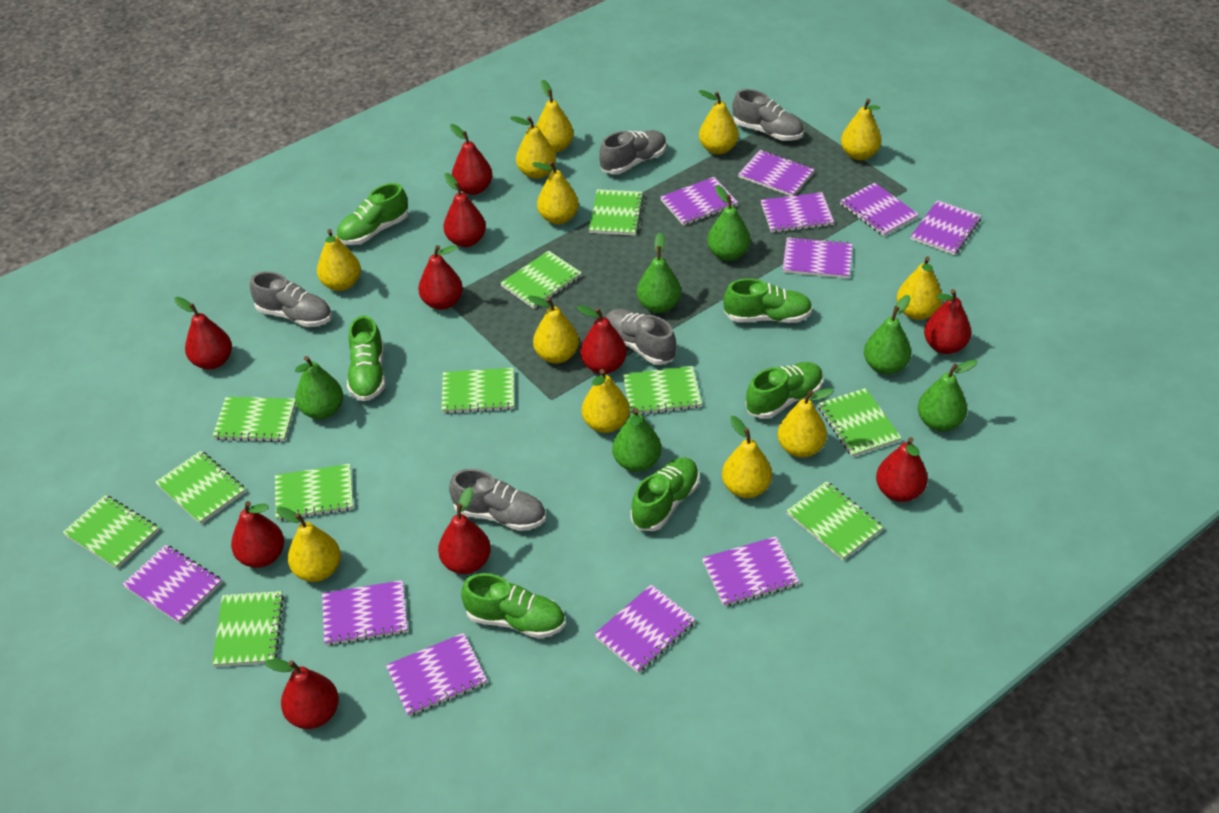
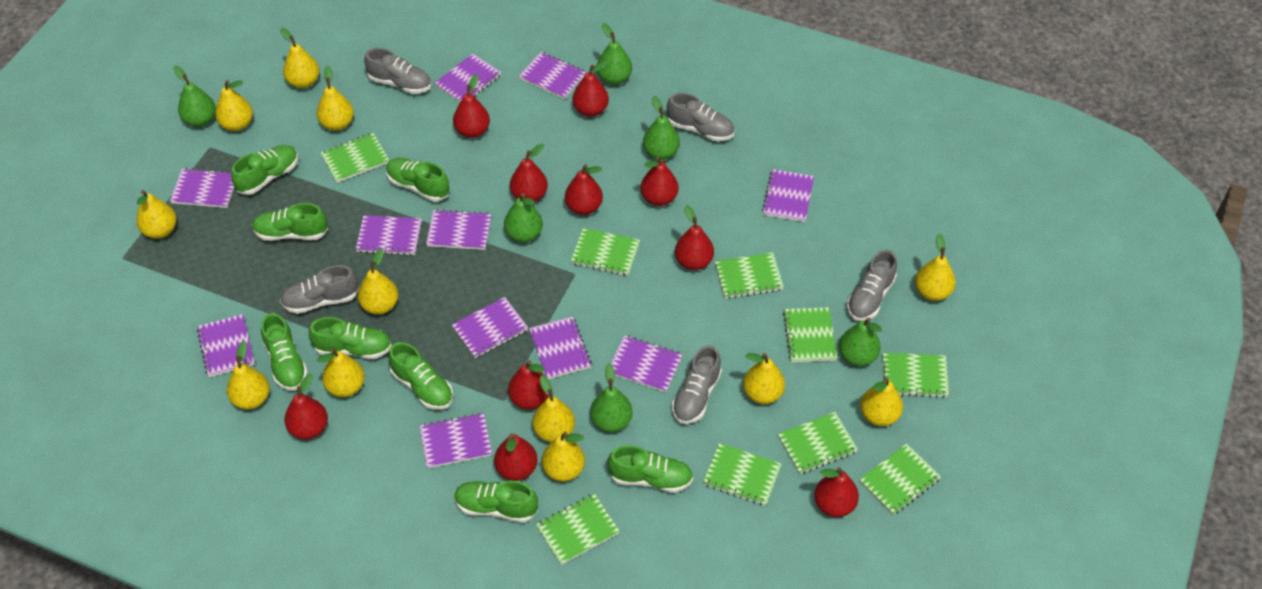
green notebook: [62,495,159,569] [155,451,246,524] [212,397,296,442] [212,591,284,667] [275,464,353,521] [442,368,514,414] [500,250,582,309] [589,189,644,236] [623,366,702,415] [786,481,883,560] [818,388,902,457] = 11 -> [320,133,389,183] [536,493,620,565] [571,228,640,276] [703,443,782,506] [715,252,784,299] [778,412,858,474] [783,307,837,362] [859,444,941,515] [883,353,949,398] = 9
green shoe: [336,183,408,245] [347,315,385,401] [461,573,565,639] [631,458,699,531] [723,278,813,323] [746,362,823,419] = 6 -> [231,145,298,195] [252,203,328,241] [261,313,308,391] [309,317,392,359] [386,158,450,202] [388,342,453,410] [454,480,538,523] [607,445,693,493] = 8

